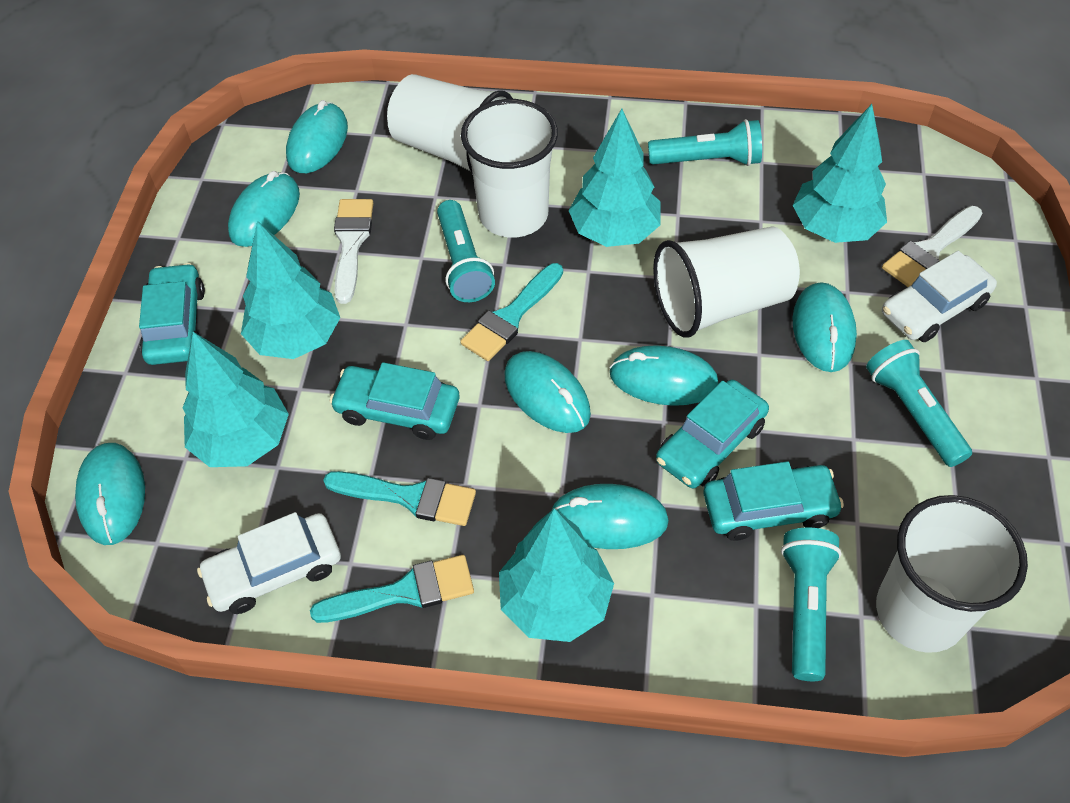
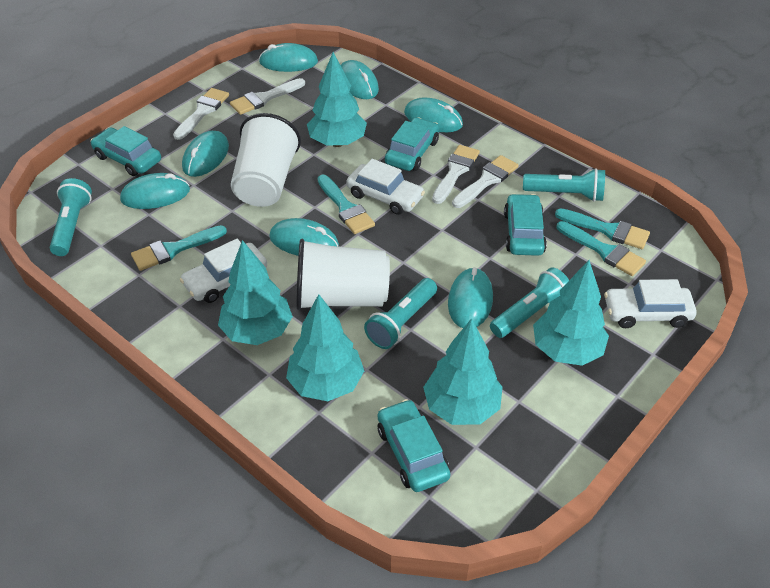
turquoise brush: [310,555,474,623] [323,471,476,526] [460,263,563,361] = 3 -> [131,225,227,271] [317,174,375,234] [555,208,650,249] [556,221,646,276] = 4
white brush: [334,199,373,304] [882,206,982,287] = 2 -> [173,88,229,140] [230,78,305,115] [432,145,480,204] [452,155,519,208] = 4
white car: [197,512,341,614] [882,251,997,342] = 2 -> [180,239,267,303] [346,159,425,215] [604,279,697,328] = 3
white cup: [387,74,513,174] [461,99,558,238] [653,226,800,338] [876,495,1028,653] = 4 -> [231,113,301,207] [296,239,390,310] = 2

